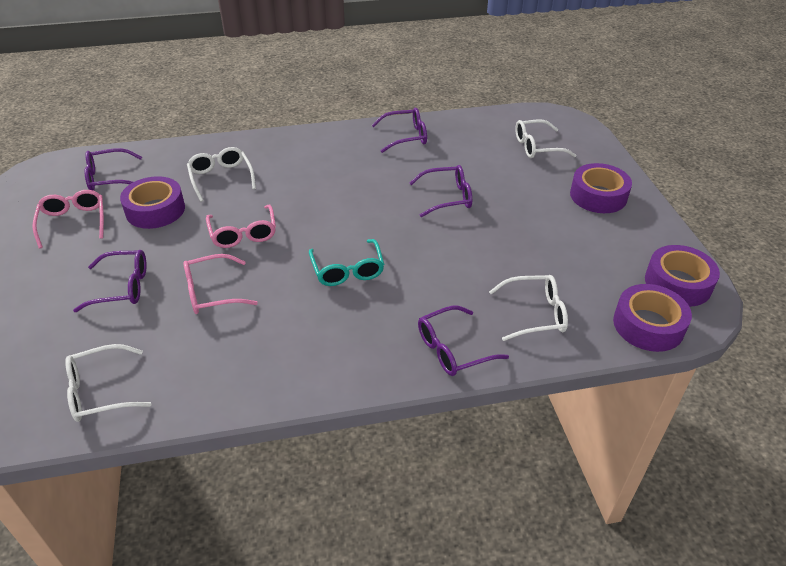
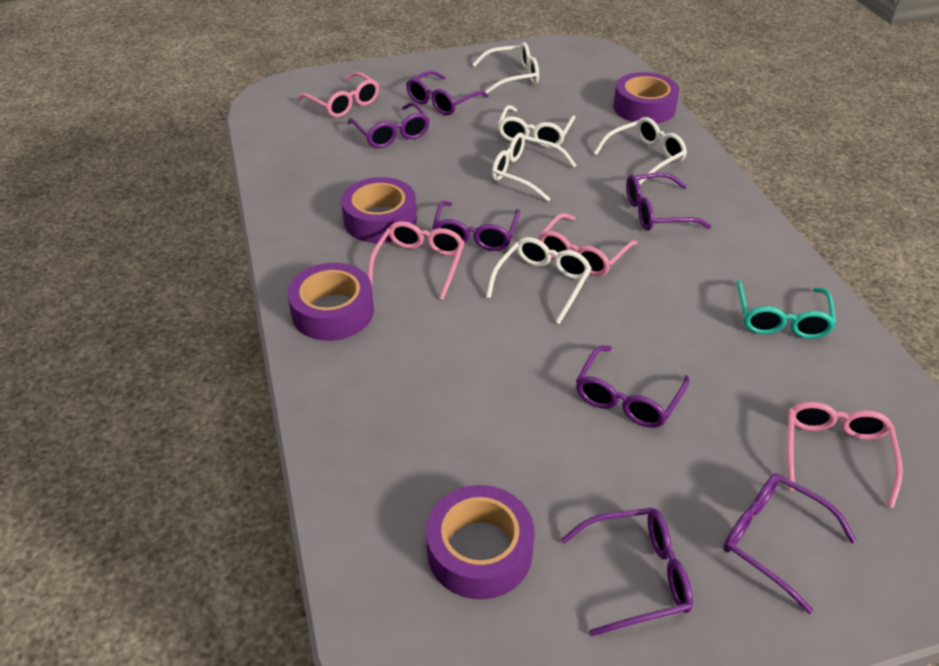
pink glasses: [33,190,104,249] [183,254,258,314] [206,205,276,248] = 3 -> [298,72,379,118] [368,221,465,300] [539,213,638,276] [787,402,903,508] = 4
purple glasses: [73,250,147,312] [85,148,142,191] [372,108,427,153] [409,165,472,217] [418,306,509,376] = 5 -> [348,102,430,148] [406,70,489,115] [432,201,520,251] [561,508,693,637] [576,345,690,428] [626,173,712,231] [723,473,857,614] = 7
white glasses: [65,344,151,422] [187,147,256,202] [489,275,568,341] [515,119,576,158] = 4 -> [472,42,539,94] [486,237,592,324] [492,132,577,202] [498,105,576,148] [594,117,687,184] = 5

